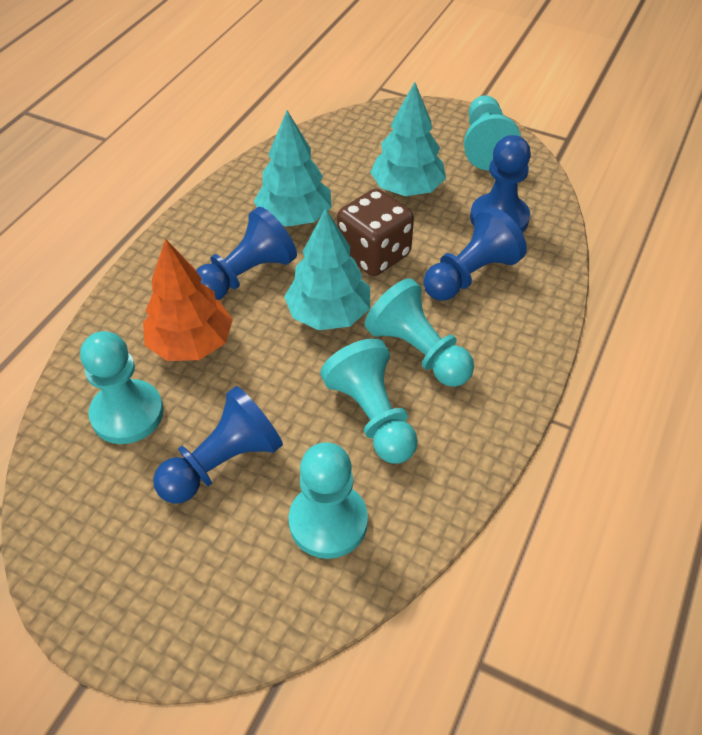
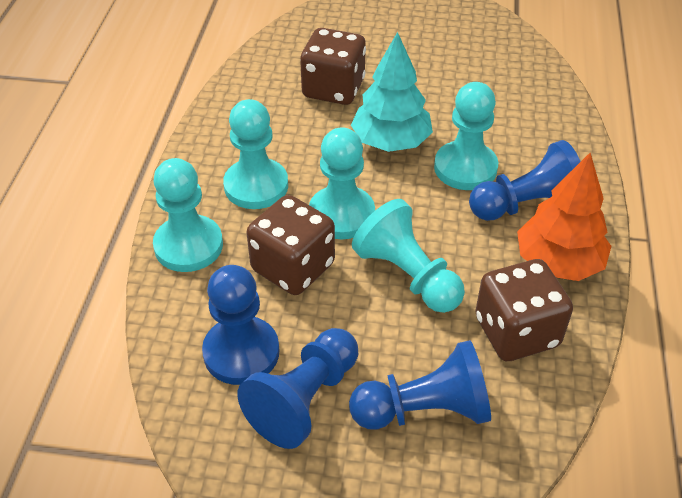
brown dice: [337,189,414,276] = 1 -> [246,195,335,295] [300,28,366,105] [475,259,573,361] = 3
turquoise tree: [254,111,331,227] [284,208,370,330] [370,82,446,196] = 3 -> [351,32,433,152] = 1

